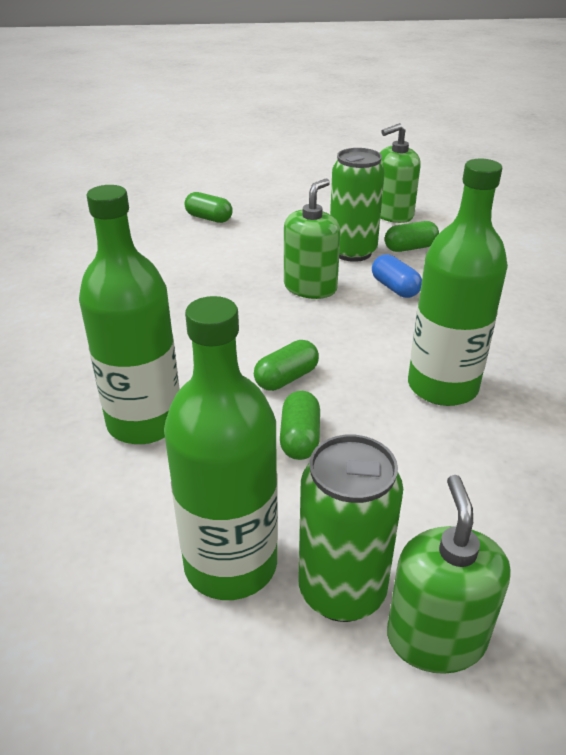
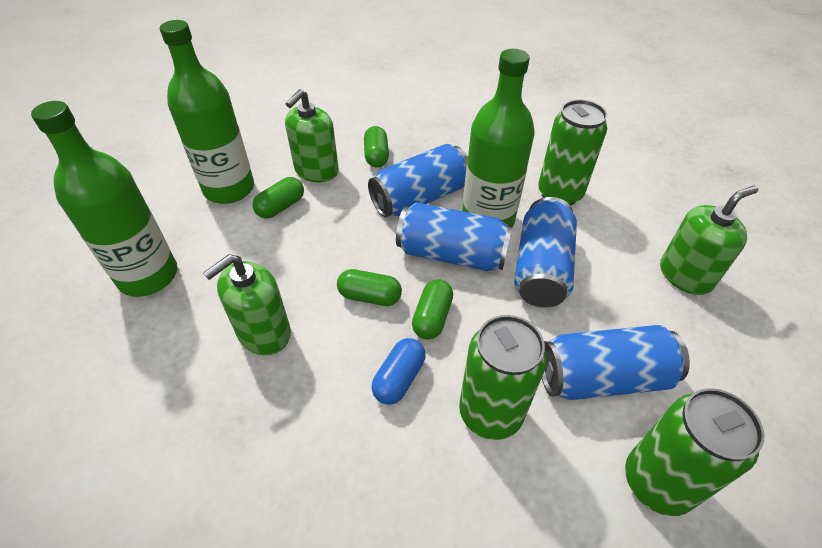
blue can: none = 0 -> [368,144,468,217] [396,202,512,271] [514,197,577,308] [542,325,690,400] = 4
green can: [299,435,403,622] [330,148,385,262] = 2 -> [459,315,547,440] [538,100,607,206] [625,388,765,516] = 3

